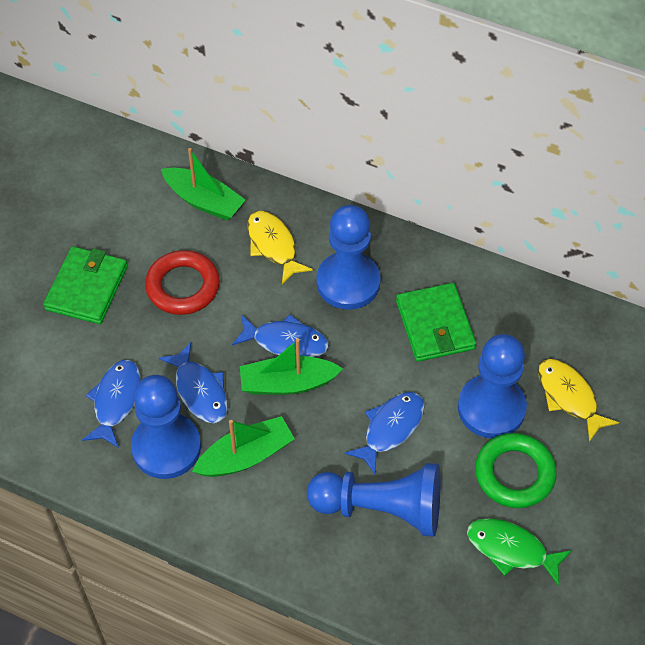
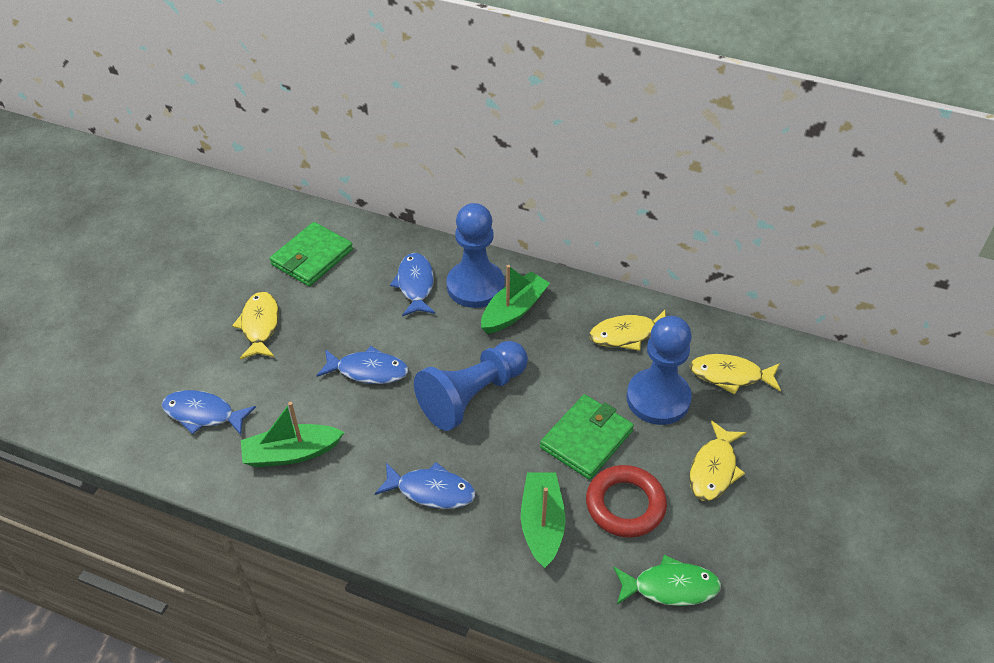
blue pawn: [131,375,201,479] [307,463,440,537] [316,205,381,310] [458,334,527,439] = 4 -> [414,341,528,431] [446,203,505,308] [626,316,692,425] = 3
green ring: [475,433,557,508] = 1 -> none = 0
yellow fish: [247,211,313,284] [538,359,619,442] = 2 -> [232,292,279,360] [589,310,666,351] [689,420,746,501] [690,354,781,395] = 4

